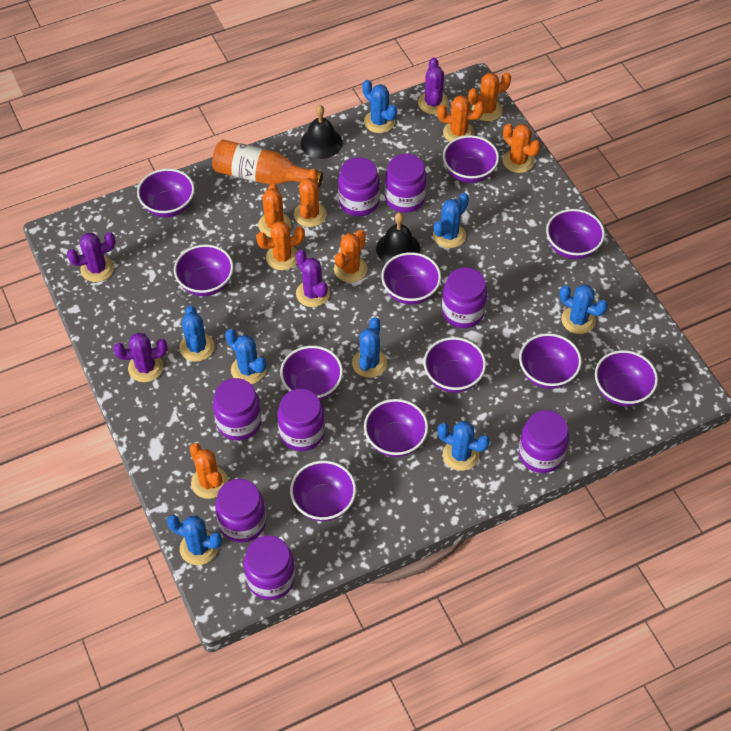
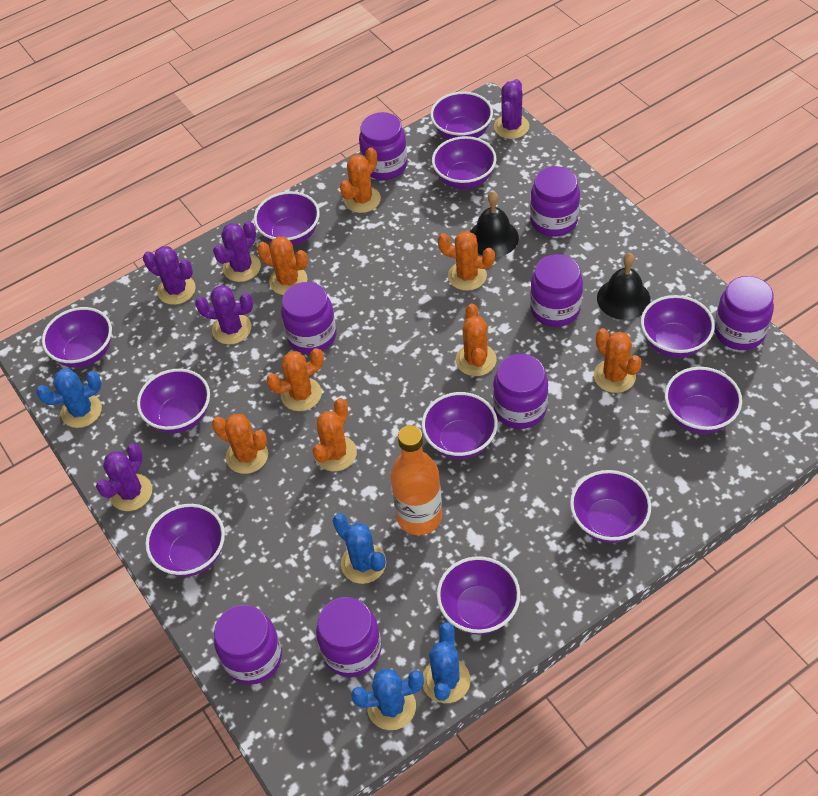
blue cactus: [167,515,222,565] [180,306,214,362] [225,329,266,384] [352,317,387,378] [362,80,397,133] [433,193,469,248] [437,421,490,471] [560,284,608,334] = 8 -> [36,369,102,428] [333,513,386,584] [351,668,424,730] [423,622,471,703] = 4
purple cactus: [67,232,116,282] [113,333,168,382] [296,250,330,307] [418,58,449,114] = 4 -> [96,443,152,511] [143,246,196,305] [195,285,253,345] [213,221,261,282] [494,79,529,139] = 5

